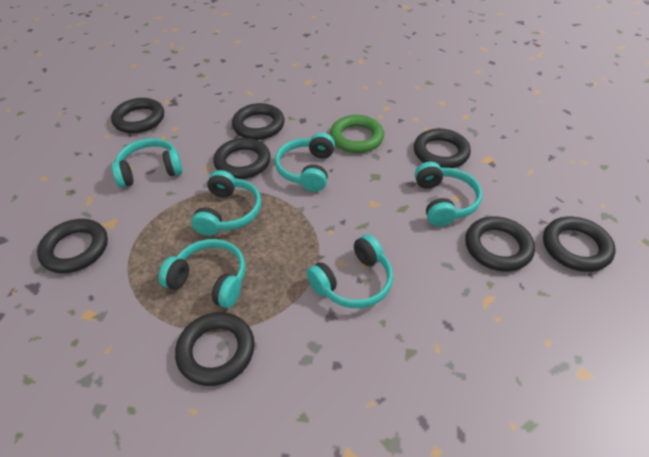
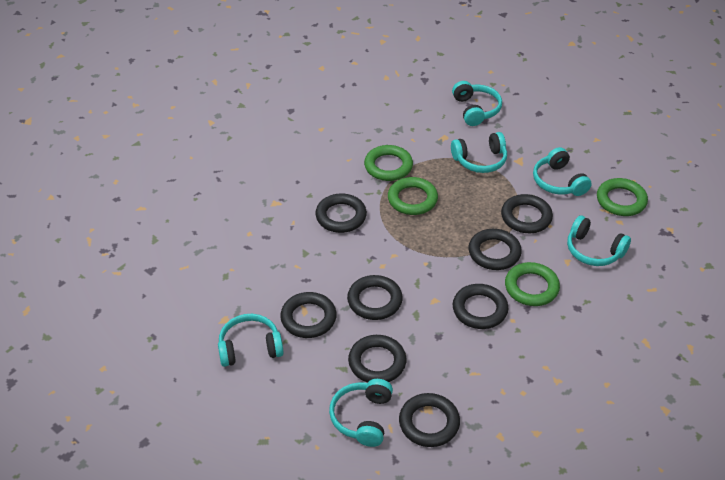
green ring: [330,115,384,153] = 1 -> [364,145,413,181] [388,177,438,215] [505,262,560,306] [597,178,648,216] = 4

